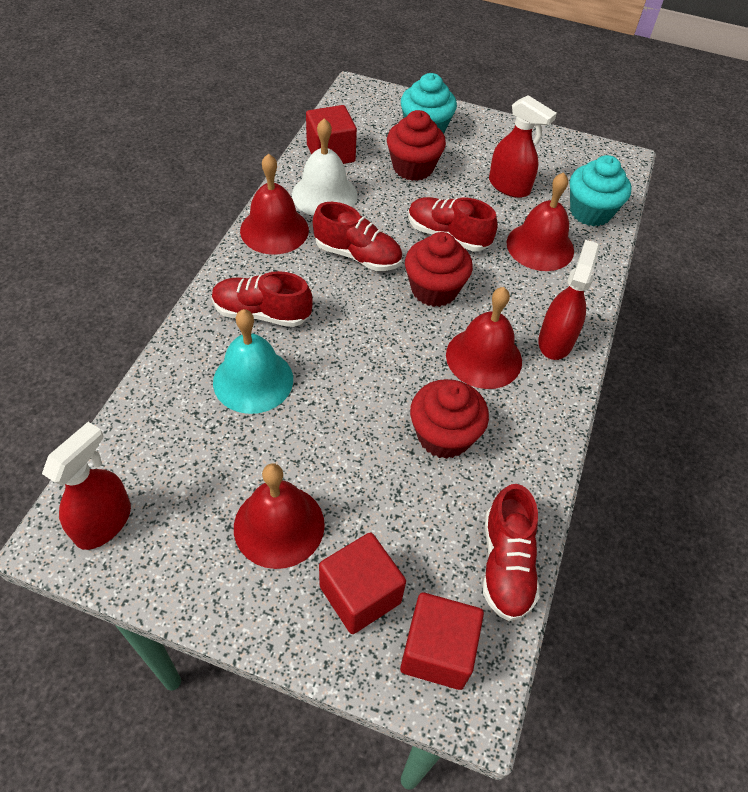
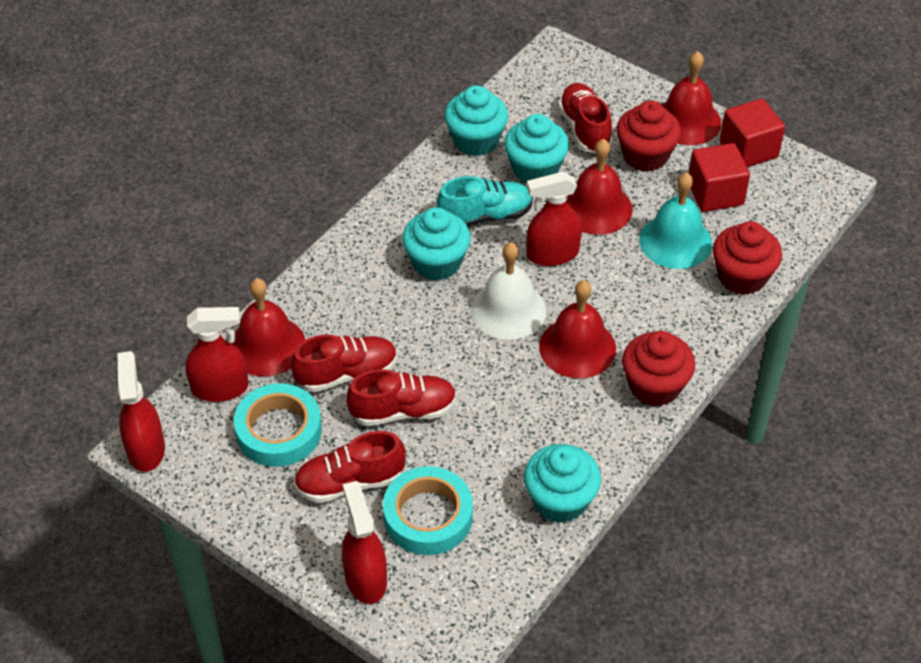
red cube: [306,105,357,164] [319,532,406,634] [400,593,484,690] = 3 -> [689,143,750,212] [720,99,785,167] = 2
red spray bottle: [42,422,131,550] [489,95,557,198] [538,240,600,360] = 3 -> [117,351,165,472] [185,307,249,402] [342,481,387,604] [526,172,582,266] = 4
turquoise cupcake: [401,73,457,134] [570,155,631,226] = 2 -> [402,207,471,281] [444,85,508,156] [504,114,569,183] [524,444,601,523] = 4
turquoise shoe: none = 0 -> [437,176,533,227] = 1
turquoise tape: none = 0 -> [234,383,322,467] [383,466,473,555] = 2

